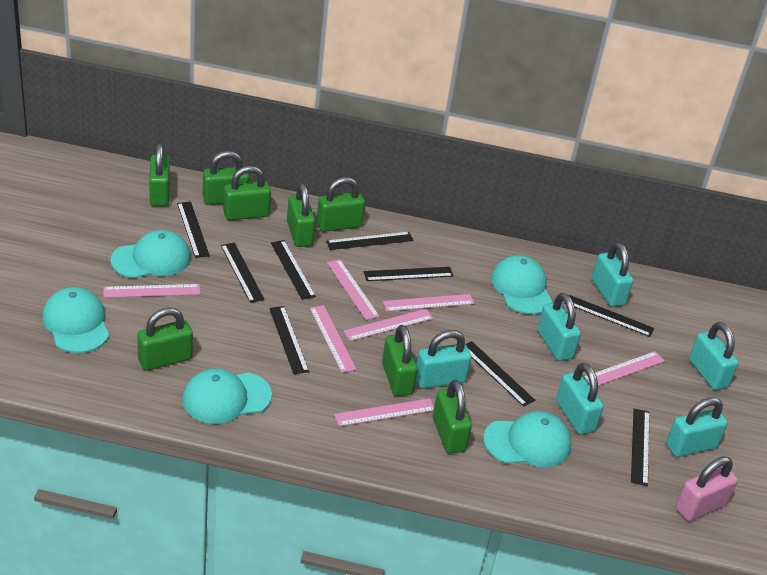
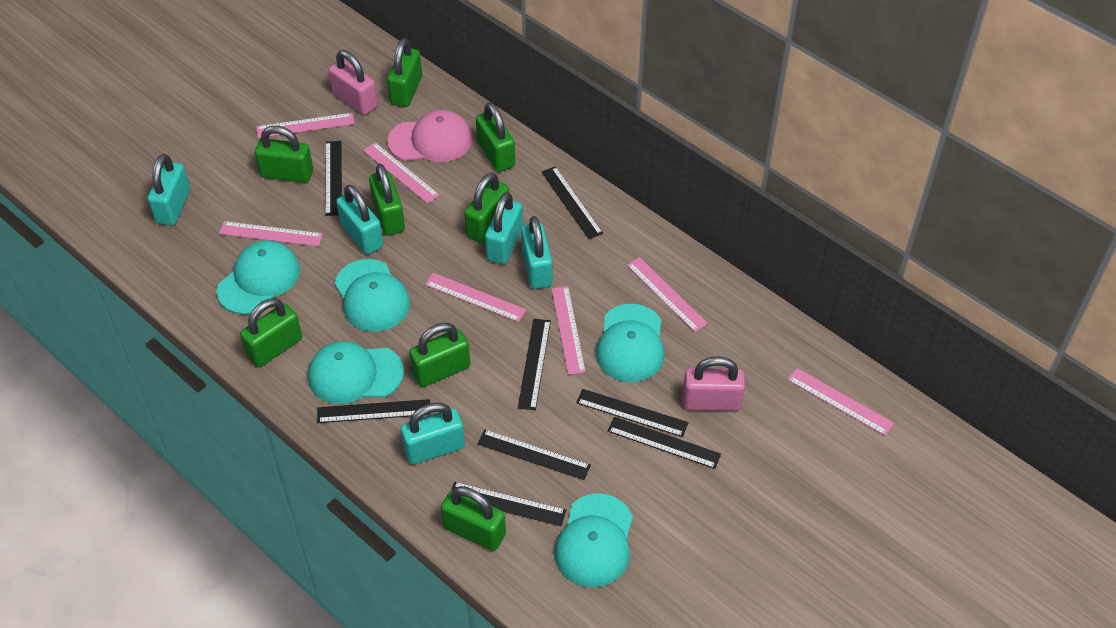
black ruler: [177,202,210,258] [221,243,265,303] [269,306,309,374] [271,240,316,300] [326,232,413,250] [364,267,453,281] [465,341,535,407] [564,295,654,337] [631,408,650,486] = 9 -> [317,399,431,423] [325,141,342,216] [451,482,566,526] [477,429,591,480] [518,319,551,410] [542,166,603,239] [576,389,689,437] [608,417,721,469] = 8
pink cap: none = 0 -> [388,110,472,162] = 1
pink padlock: [675,456,738,521] = 1 -> [329,50,378,115] [683,356,745,411] = 2
turquoise padlock: [416,330,471,389] [537,293,581,361] [556,363,604,435] [592,242,633,307] [666,397,728,457] [689,322,739,390] = 6 -> [148,154,190,226] [336,185,383,255] [400,402,465,465] [485,192,523,264] [521,216,552,289] = 5

